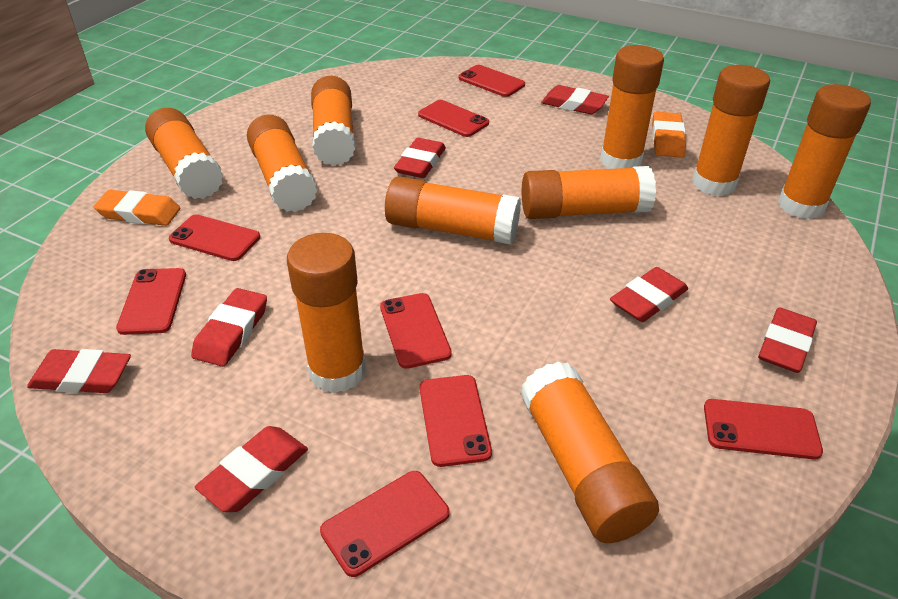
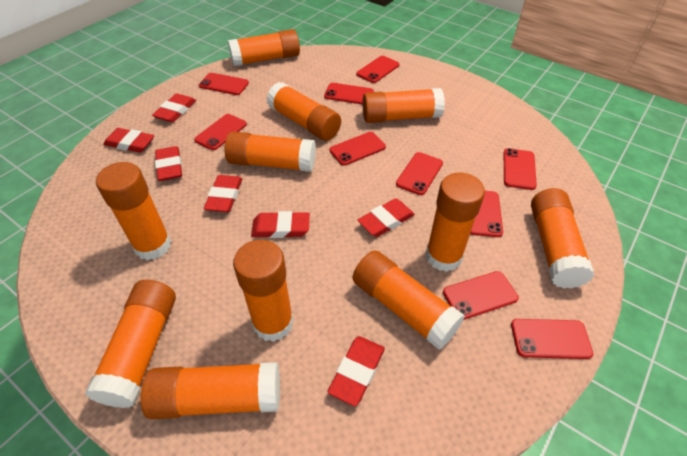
orange eraser: [94,190,180,226] [652,112,686,158] = 2 -> none = 0
orange glue stick: [145,108,224,199] [247,115,318,212] [287,233,366,393] [311,76,356,166] [385,176,521,245] [520,361,659,543] [522,166,656,219] [600,45,664,169] [692,65,770,196] [778,84,871,219] = 10 -> [85,280,176,408] [96,162,172,260] [141,362,280,419] [225,131,316,172] [228,29,300,66] [233,240,294,342] [267,82,341,141] [353,251,465,350] [363,88,445,123] [426,173,485,272] [531,188,594,289] = 11
red phone: [116,268,186,335] [169,214,260,261] [320,471,449,577] [380,293,452,369] [418,100,489,137] [420,375,492,467] [459,65,525,97] [704,399,823,460] = 8 -> [194,114,247,150] [199,73,249,95] [324,83,374,105] [329,132,386,166] [356,56,399,83] [396,152,443,195] [443,271,519,320] [470,191,503,237] [504,148,537,190] [511,319,593,359] = 10

